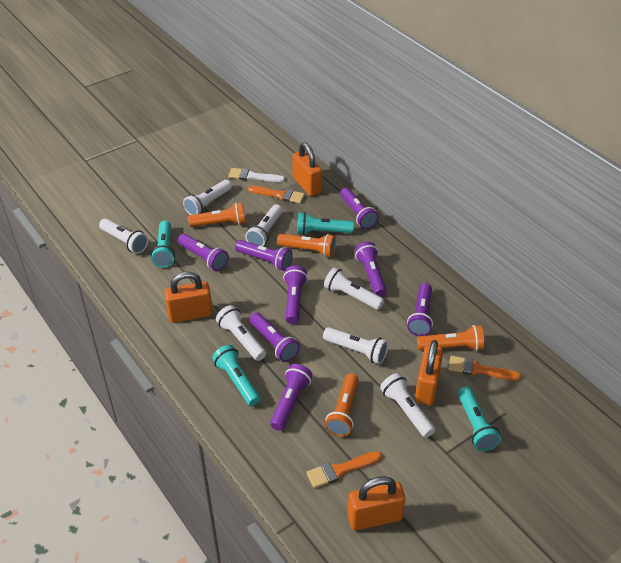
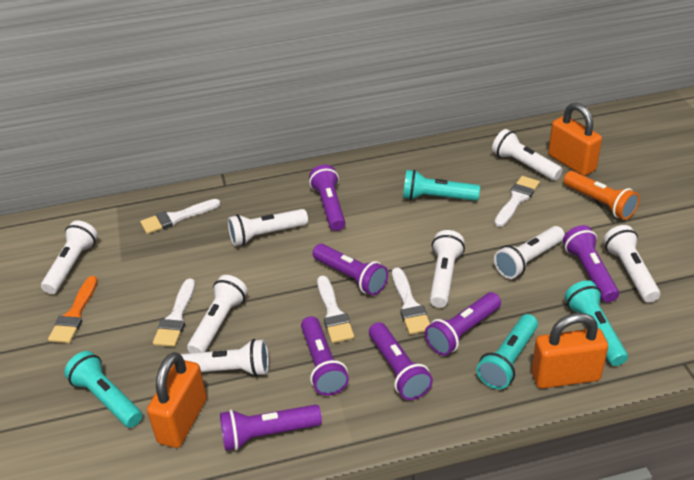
orange brush: [248,186,305,203] [306,451,382,488] [448,356,521,381] = 3 -> [48,276,98,343] = 1
orange flashlight: [188,203,245,227] [277,234,336,257] [325,374,359,437] [417,325,484,351] = 4 -> [564,171,640,220] = 1
orange padlock: [164,272,213,323] [292,142,322,196] [347,476,406,530] [415,340,443,405] = 4 -> [147,352,207,448] [531,313,608,389] [548,102,602,176] = 3
purple flashlight: [178,234,229,271] [235,240,293,271] [249,312,300,362] [270,364,312,431] [283,265,308,324] [340,188,379,229] [355,242,387,297] [407,283,433,336] = 8 -> [220,404,322,451] [301,316,349,396] [309,165,345,231] [312,244,388,296] [369,322,433,400] [425,292,501,356] [563,225,619,302] = 7
white brush: [228,168,285,182] = 1 -> [140,199,221,234] [153,279,195,347] [317,276,354,343] [392,268,430,335] [494,176,540,227] = 5
white flashlight: [99,218,148,254] [183,180,232,215] [216,305,266,361] [245,205,283,246] [323,327,388,364] [324,267,384,310] [380,373,435,438] = 7 -> [41,220,98,294] [181,339,269,377] [187,275,248,353] [228,209,308,246] [430,230,465,308] [492,129,563,180] [494,226,565,279] [603,225,660,303] = 8

